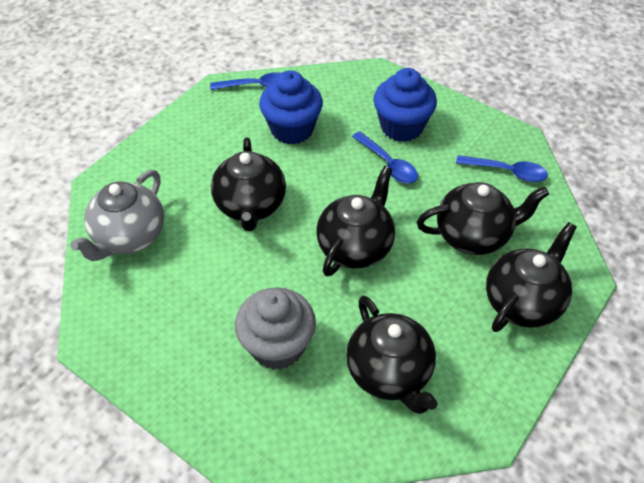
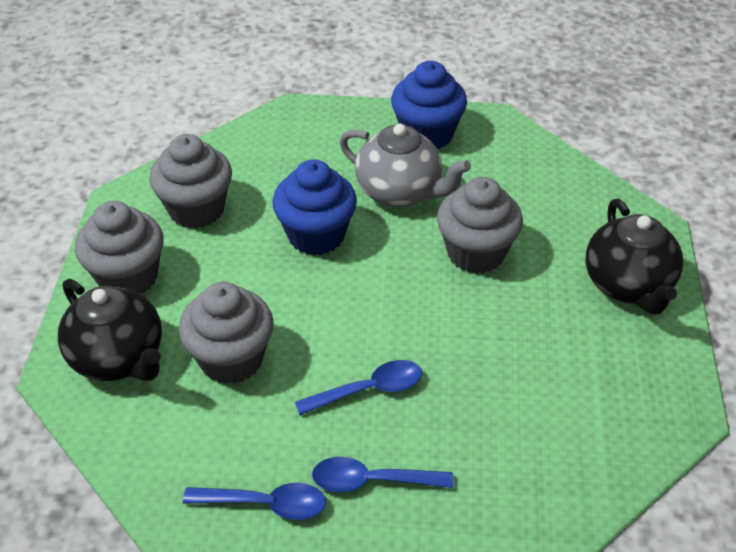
black teapot: [211,138,286,231] [316,166,395,276] [346,296,438,414] [417,182,549,255] [486,222,577,332] = 5 -> [58,279,162,381] [585,199,683,315] = 2
grey cupcake: [235,287,316,370] = 1 -> [75,201,164,294] [149,134,232,229] [179,282,274,384] [437,177,523,274] = 4

